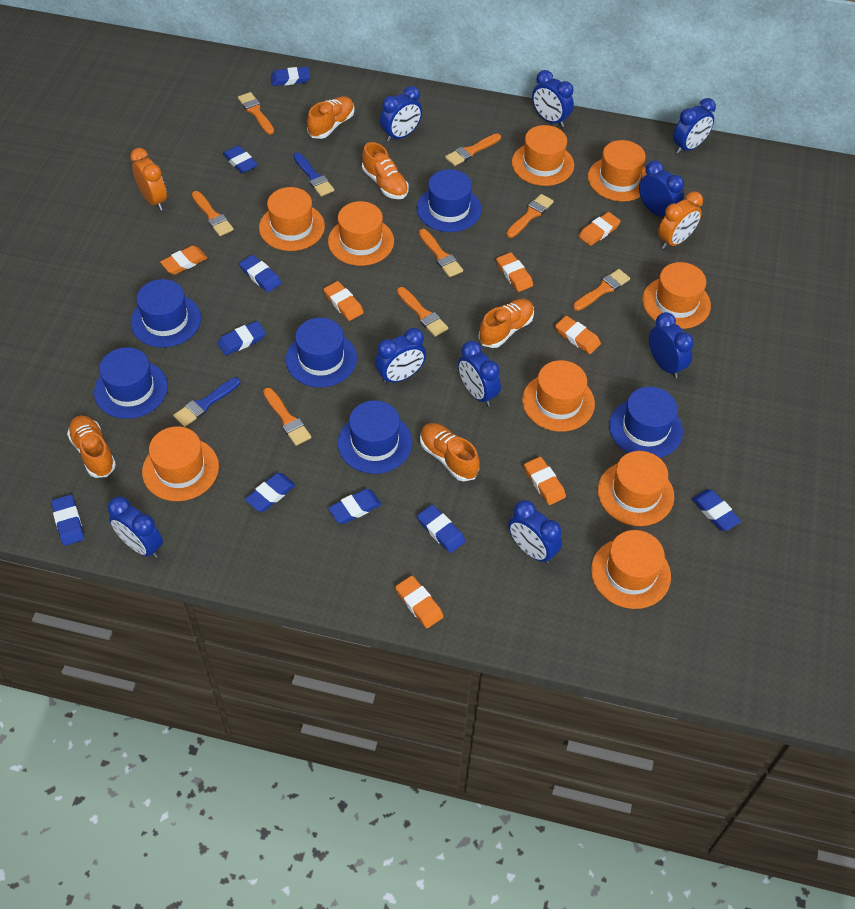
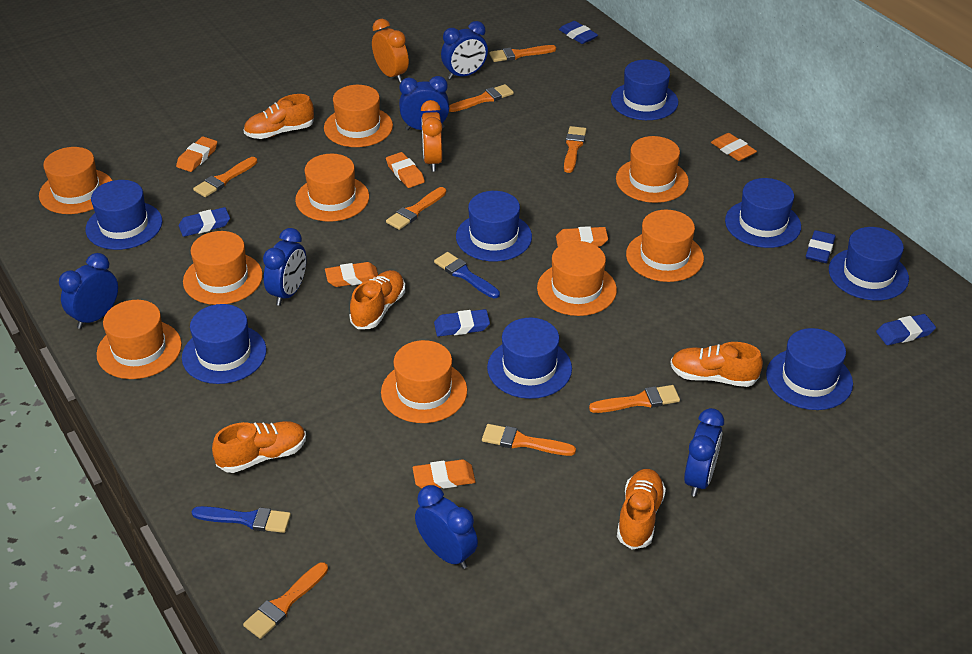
blue clock: [108,497,163,558] [375,328,426,384] [380,86,422,142] [458,341,501,406] [508,500,562,564] [532,70,574,127] [639,161,684,217] [649,312,694,378] [673,98,716,154] = 9 -> [59,253,118,329] [263,228,306,306] [399,76,449,130] [415,485,478,569] [441,21,488,80] [684,408,724,497] = 6
blue eraser: [51,495,84,546] [217,321,266,356] [223,145,258,174] [239,255,281,292] [245,473,296,512] [271,67,310,86] [328,489,382,524] [417,505,466,553] [692,490,741,531] = 9 -> [179,207,230,237] [434,309,490,337] [559,21,598,44] [806,230,836,263] [876,314,936,345] = 5
blue hat: [94,347,168,419] [131,279,201,348] [286,318,357,387] [338,400,412,474] [417,169,481,232] [609,387,683,458] = 6 -> [85,180,162,250] [182,304,266,384] [456,191,532,261] [487,318,572,399] [611,60,679,120] [725,178,801,248] [766,328,853,410] [829,227,909,300] = 8
orange eraser: [160,246,208,275] [323,281,364,321] [395,576,444,628] [496,252,533,292] [524,457,566,505] [555,316,601,354] [578,212,621,246] = 7 -> [176,136,217,172] [325,262,378,287] [386,152,425,188] [413,459,476,489] [556,226,608,247] [711,133,757,161] = 6

